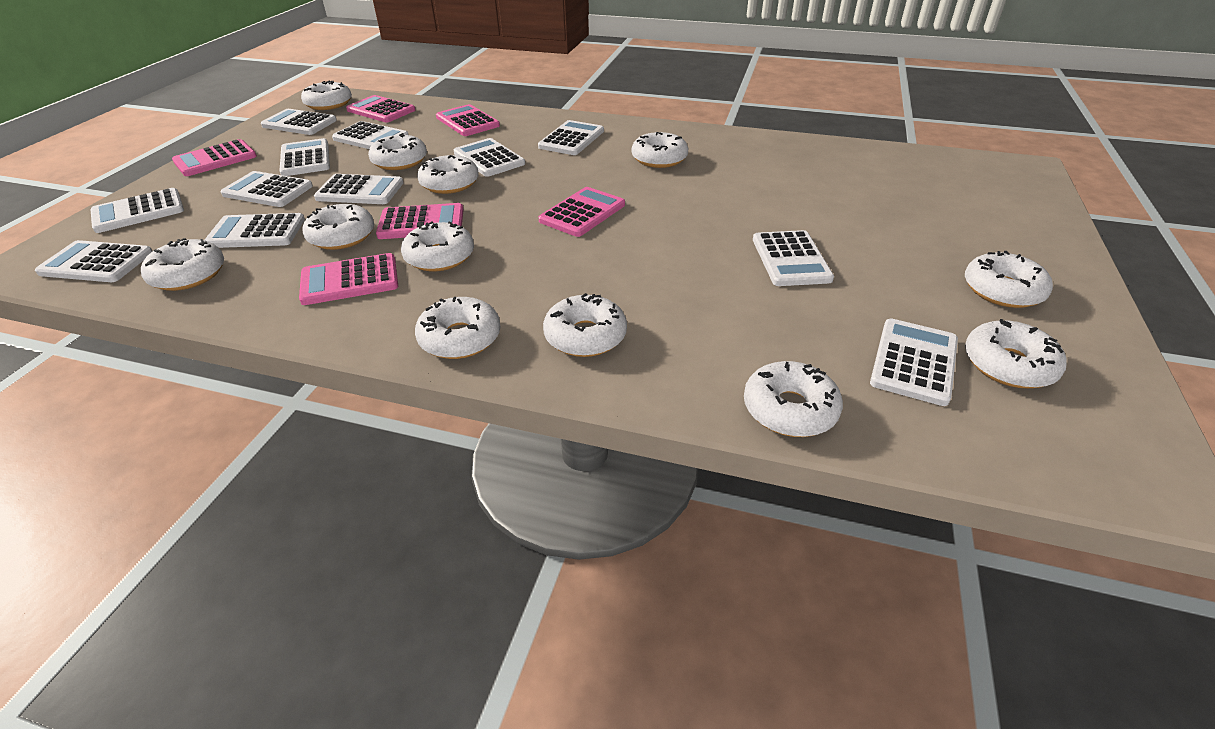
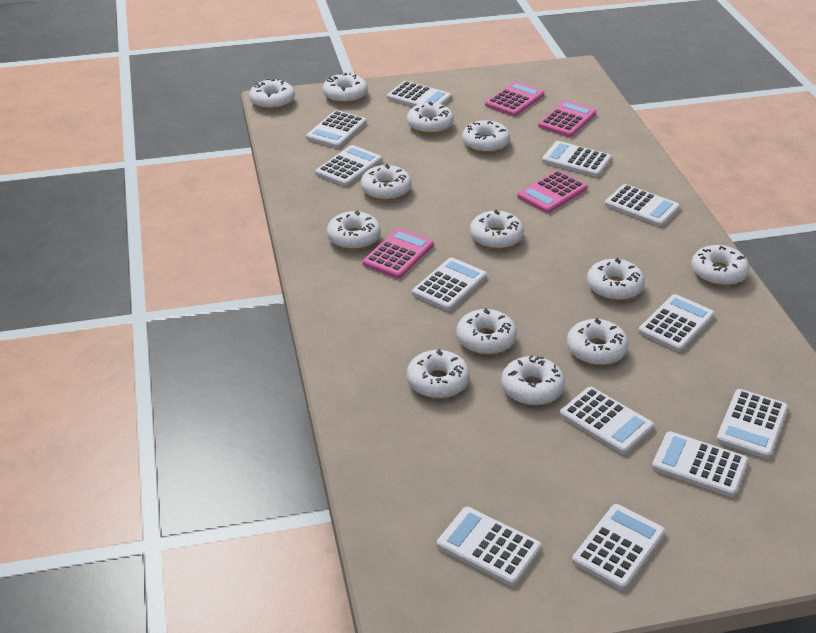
pink calculator: [172,139,257,176] [299,253,398,305] [346,95,415,123] [376,203,464,239] [436,104,500,136] [539,187,625,237] = 6 -> [363,228,434,279] [485,81,544,116] [517,170,587,213] [538,100,596,137] = 4
white donut: [141,238,224,291] [301,81,352,110] [302,204,374,250] [368,133,427,170] [401,221,474,271] [415,297,500,359] [417,155,479,194] [543,293,627,357] [632,132,688,168] [744,361,843,437] [965,251,1053,308] [965,319,1067,388] = 12 -> [249,79,295,110] [323,73,368,104] [327,210,381,250] [360,164,411,201] [407,102,454,134] [407,349,470,399] [456,308,517,355] [462,120,510,153] [470,210,524,249] [501,355,565,406] [567,318,629,365] [587,258,645,301] [691,245,749,286] = 13

